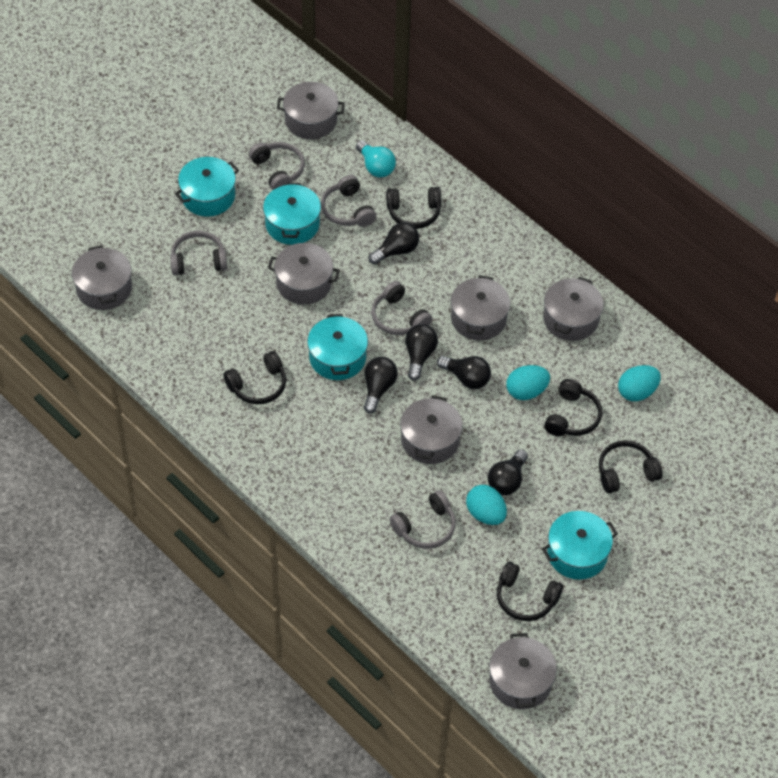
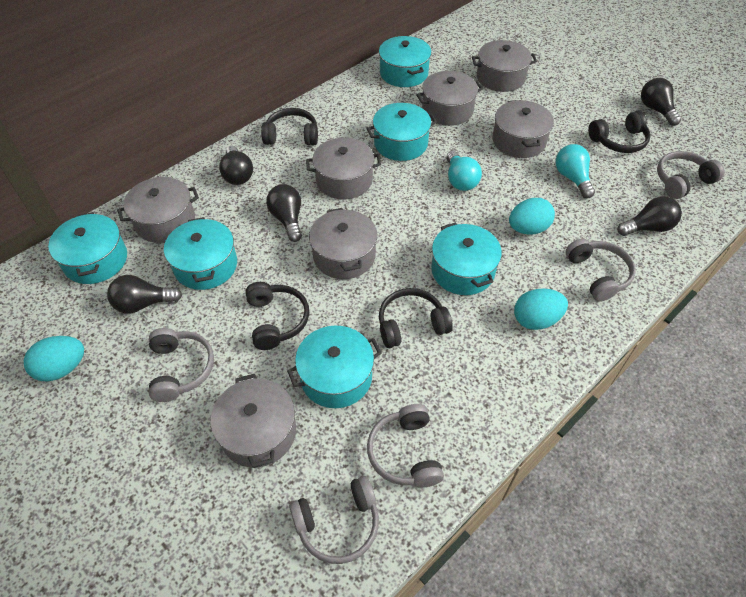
black headphones: [223,351,286,404] [386,187,441,229] [497,562,563,621] [544,379,602,436] [599,440,663,494] = 5 -> [245,282,309,350] [261,108,318,145] [379,288,453,348] [588,111,651,153] = 4
turquoise light bulb: [356,140,396,178] = 1 -> [446,151,482,191] [555,144,595,198] = 2
turquoise pot: [175,157,239,216] [263,182,321,245] [307,314,368,380] [542,511,618,580] = 4 -> [48,212,127,284] [164,217,237,290] [287,326,382,408] [366,103,437,161] [379,36,431,87] [431,222,502,295] = 6

